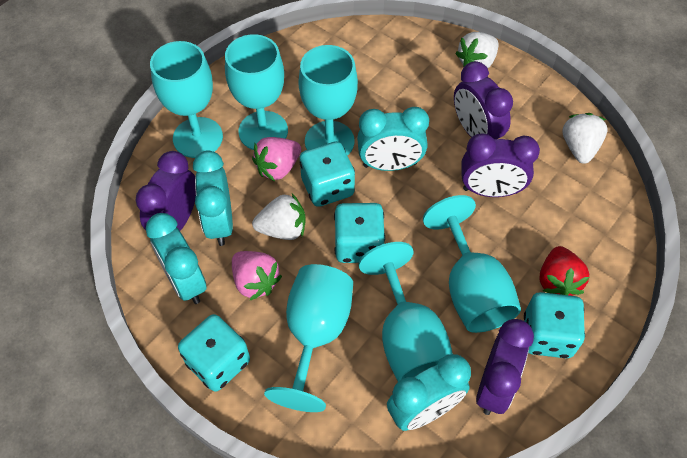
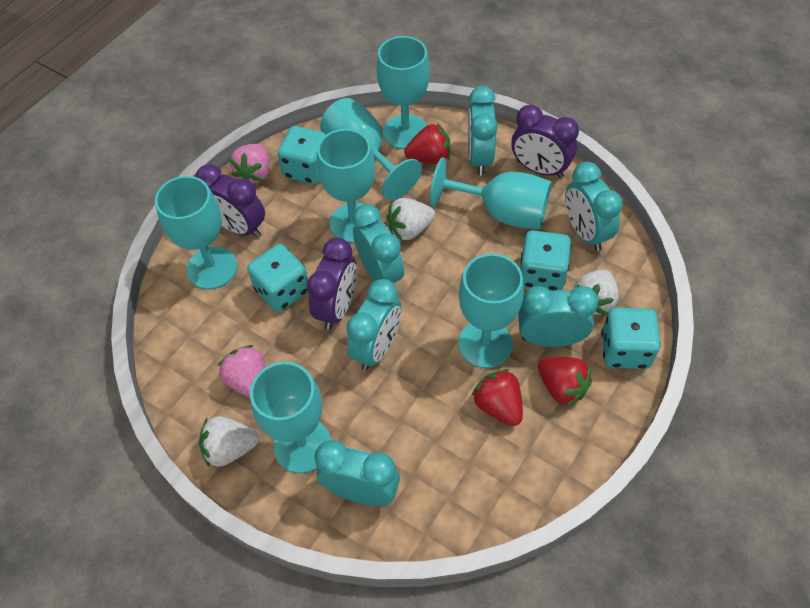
purple clock: [136,151,196,231] [454,61,513,139] [461,133,540,197] [476,319,534,415] = 4 -> [195,164,265,238] [307,237,357,330] [511,105,579,178] = 3
red strawberry: [540,246,589,296] = 1 -> [404,123,450,164] [472,369,523,426] [538,357,592,407] = 3
turquoise clock: [146,213,207,304] [193,150,233,246] [357,107,429,171] [387,354,471,431] = 4 -> [315,440,400,506] [346,279,401,370] [352,204,404,283] [468,86,498,175] [518,286,598,347] [565,162,623,251] = 6
turquoise goblet: [150,41,223,158] [225,34,288,150] [264,264,353,412] [298,45,358,156] [359,242,453,382] [423,195,521,333] = 6 -> [155,176,237,289] [250,362,331,473] [317,129,375,243] [320,98,422,200] [377,36,430,149] [430,157,551,229] [458,254,524,368] = 7

